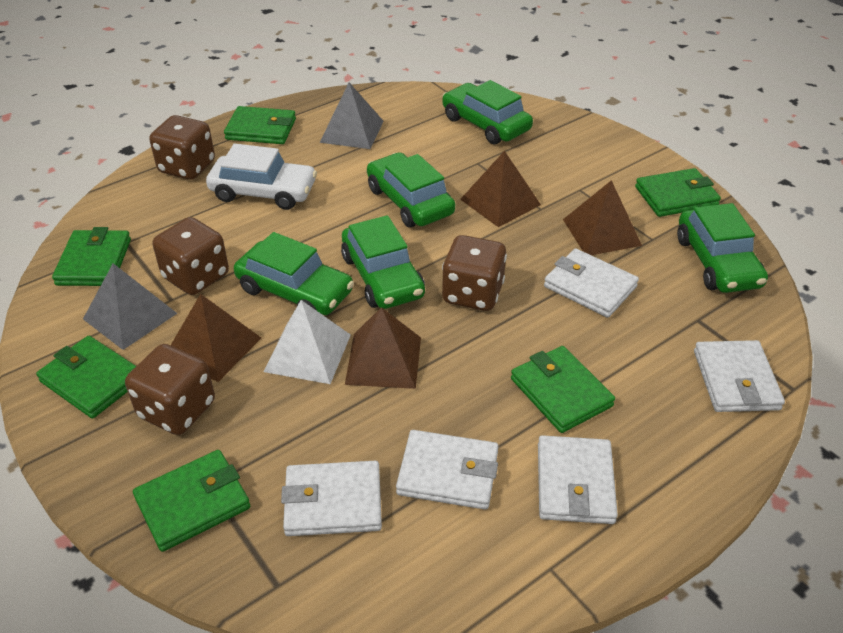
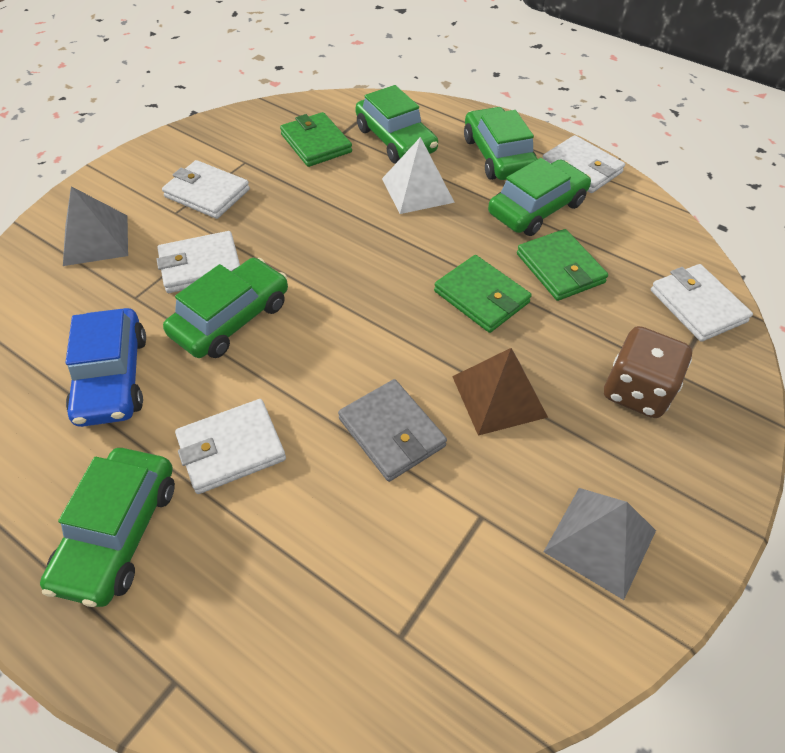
blue car: none = 0 -> [65,308,146,427] = 1
brown dice: [125,344,215,435] [149,115,215,180] [153,217,229,295] [442,235,507,311] = 4 -> [604,326,692,418] = 1
brown pyramid: [171,294,261,382] [345,307,421,389] [460,151,541,227] [563,180,642,255] = 4 -> [452,348,548,436] = 1
green wallet: [36,336,136,419] [52,227,131,286] [133,450,250,552] [224,106,296,144] [511,346,615,433] [635,168,721,217] = 6 -> [280,112,352,167] [434,255,532,333] [517,229,608,301] = 3
grey wallet: none = 0 -> [338,379,447,482] = 1
white car: [206,143,317,210] = 1 -> none = 0

